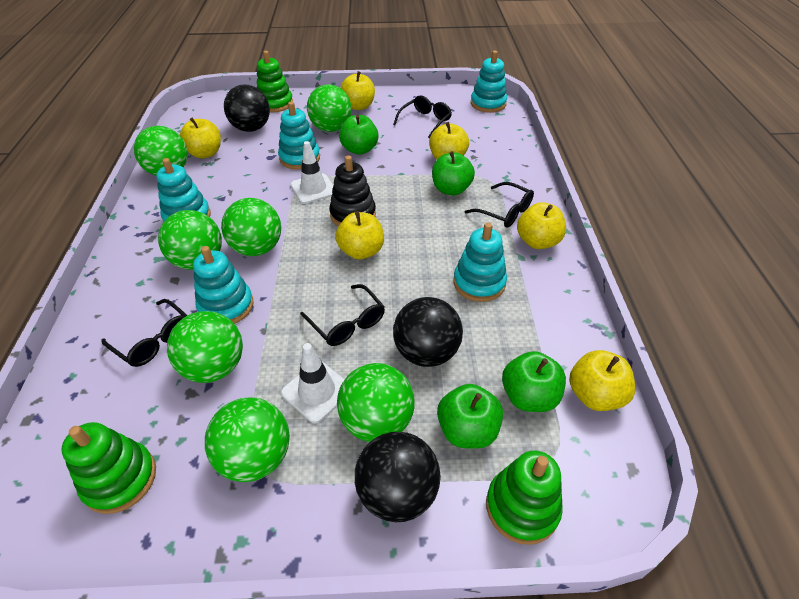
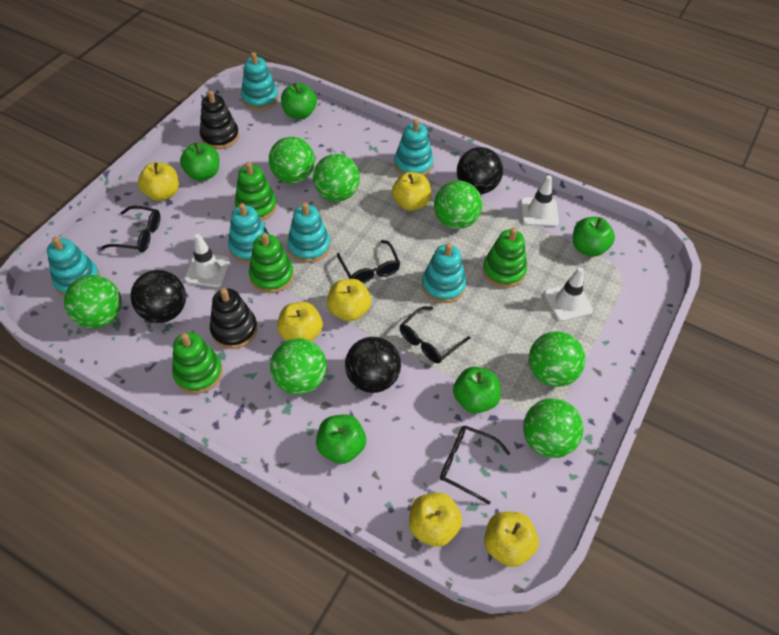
black stacking toy: [329,155,376,226] = 1 -> [200,90,239,149] [210,288,258,349] = 2
green apple: [339,115,379,155] [432,151,475,195] [437,384,503,449] [502,351,566,412] = 4 -> [180,143,219,181] [281,83,317,119] [316,414,366,464] [453,367,501,413] [573,217,615,257] = 5
green stacking toy: [62,422,156,514] [257,51,293,112] [486,451,563,545] = 3 -> [172,332,223,394] [235,162,277,221] [249,233,294,293] [483,228,527,288] = 4
turquoise stacking toy: [156,158,211,222] [193,246,254,324] [278,102,320,170] [453,223,507,302] [471,51,507,113] = 5 -> [47,237,100,296] [228,203,269,264] [241,52,278,110] [287,202,331,263] [394,119,433,176] [422,243,466,303] = 6
white traffic cone: [281,343,345,423] [291,141,334,204] = 2 -> [184,234,231,287] [521,175,559,226] [544,267,593,321] = 3

